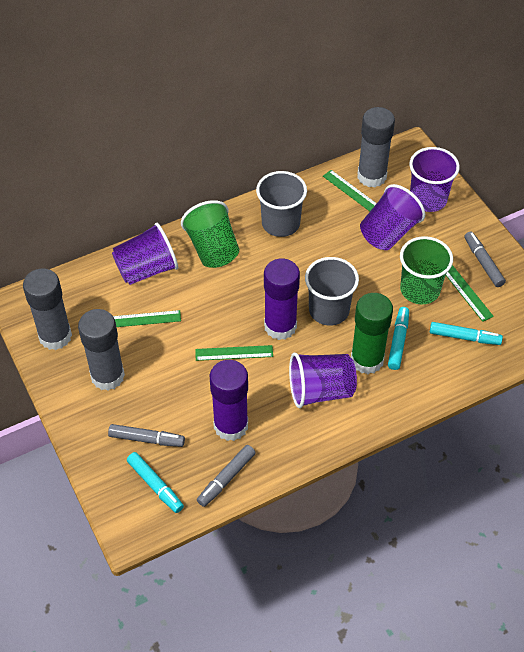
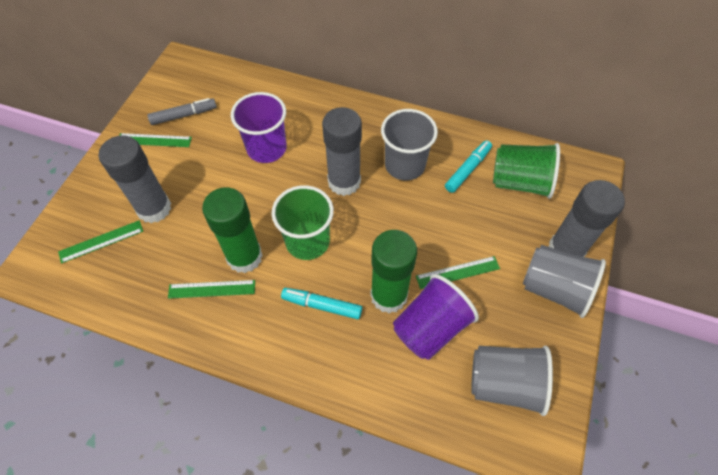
green glue stick: [351,293,393,374] = 1 -> [202,187,263,273] [370,230,417,313] = 2
grey cup: [256,171,307,237] [305,257,359,326] = 2 -> [381,109,438,180] [471,346,553,416] [523,245,606,318] = 3
grey marker: [108,424,185,447] [197,445,255,507] [464,231,506,287] = 3 -> [147,98,217,125] = 1
purple cup: [112,223,178,285] [289,353,357,408] [360,184,425,250] [409,147,460,212] = 4 -> [231,92,287,163] [393,274,479,360] = 2
purple glue stick: [210,360,248,441] [264,258,300,340] = 2 -> none = 0
turquoise marker: [127,452,184,513] [388,307,409,370] [430,322,503,345] = 3 -> [281,288,362,319] [445,140,492,193] = 2

